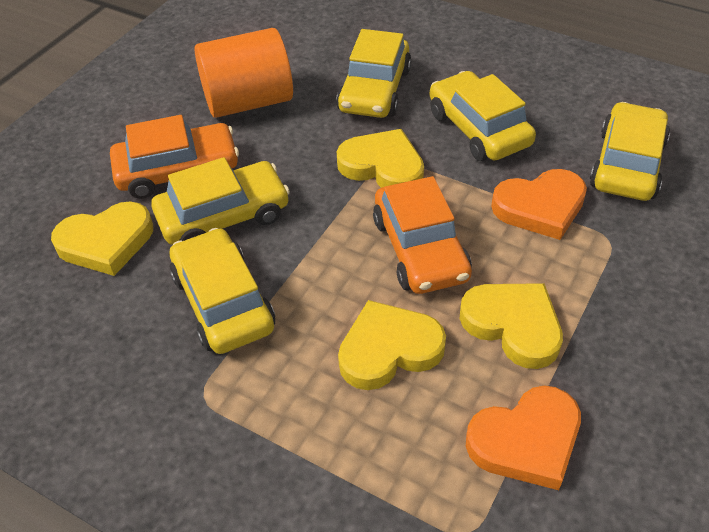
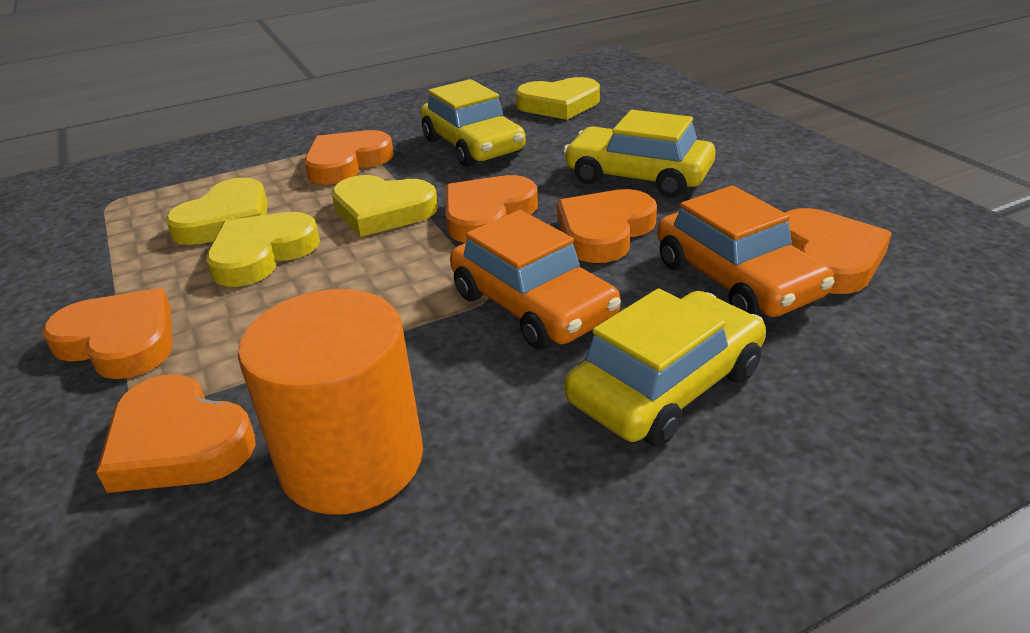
orange heart: [466,386,581,490] [491,169,587,240] = 2 -> [43,288,172,379] [96,374,256,493] [304,130,394,185] [445,175,538,243] [557,189,657,263] [786,208,892,294] = 6
yellow car: [151,157,290,245] [170,228,275,354] [336,29,412,118] [430,71,536,161] [589,102,670,201] = 5 -> [420,79,526,167] [563,110,716,197] [564,288,766,447] = 3

